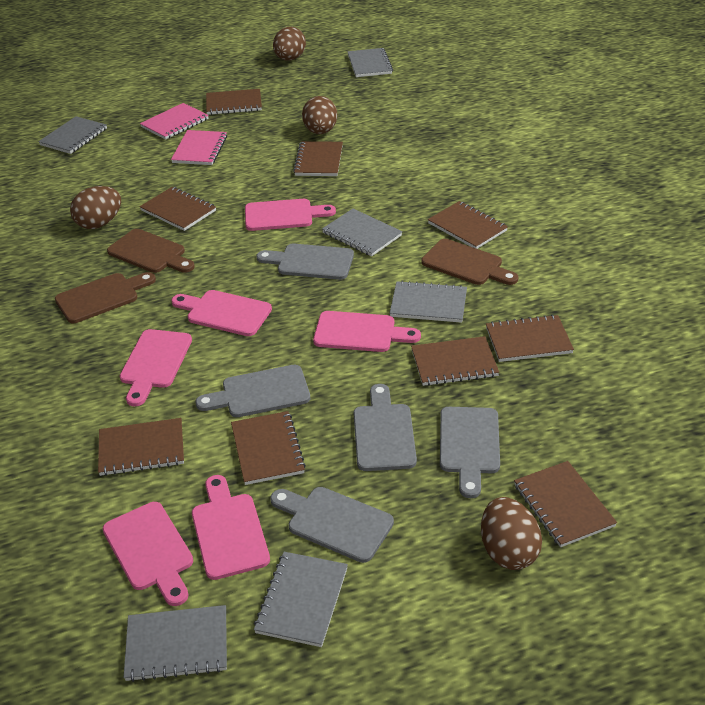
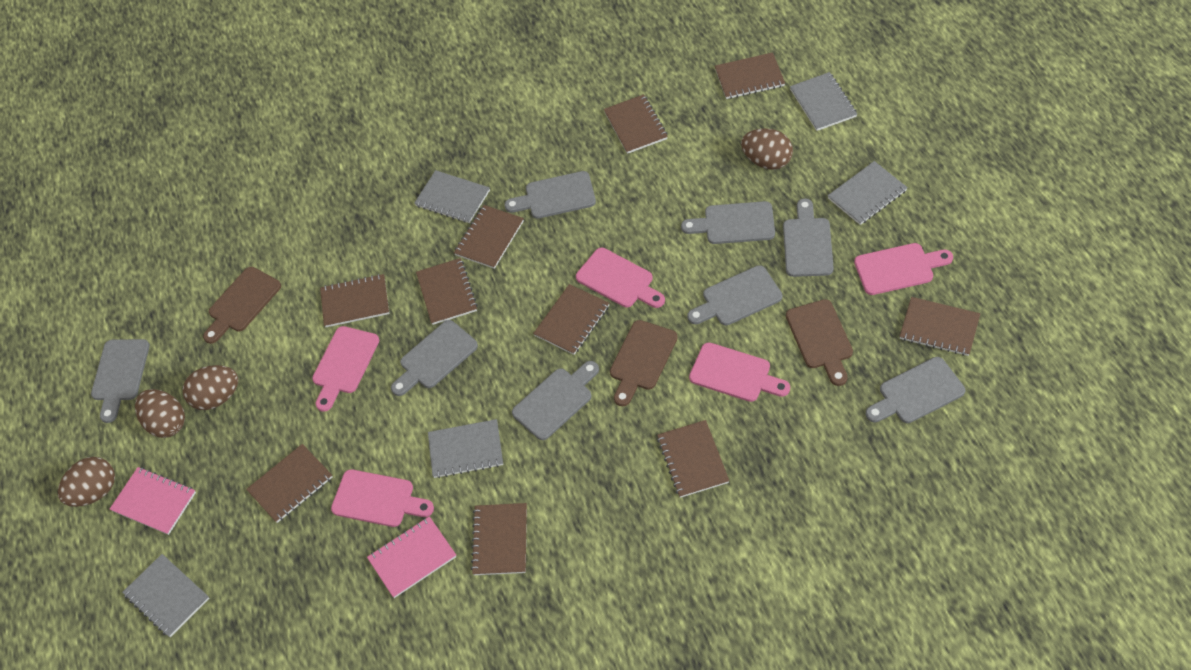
brown notebook: [98,418,184,476] [139,187,216,231] [206,89,262,115] [231,411,306,485] [293,141,343,176] [411,336,499,386] [428,201,508,249] [486,315,574,362] [514,461,617,547] = 9 -> [246,444,332,523] [320,274,389,327] [416,258,478,325] [454,205,524,269] [471,503,527,575] [533,284,609,355] [604,94,668,154] [657,420,729,498] [715,52,785,99] [899,297,980,356] = 10
grey cutting board: [195,365,310,417] [256,244,354,280] [270,487,394,563] [354,384,417,471] [440,407,500,498] = 5 -> [91,339,150,423] [391,320,478,396] [504,171,596,219] [512,361,599,440] [681,201,775,244] [687,265,782,326] [783,198,834,277] [866,357,965,423] = 8
grey notebook: [38,116,107,154] [123,605,227,682] [254,552,348,647] [322,209,402,256] [347,48,393,77] [390,281,467,323] = 6 -> [122,554,209,637] [414,170,490,223] [428,419,503,478] [790,72,857,131] [827,161,908,225] = 5
pink cutting board: [102,502,193,606] [120,329,192,406] [171,290,272,336] [192,475,270,580] [245,199,336,231] [313,311,421,352] = 6 -> [312,326,379,412] [331,469,434,527] [576,248,665,308] [689,342,790,402] [854,243,953,295] = 5

